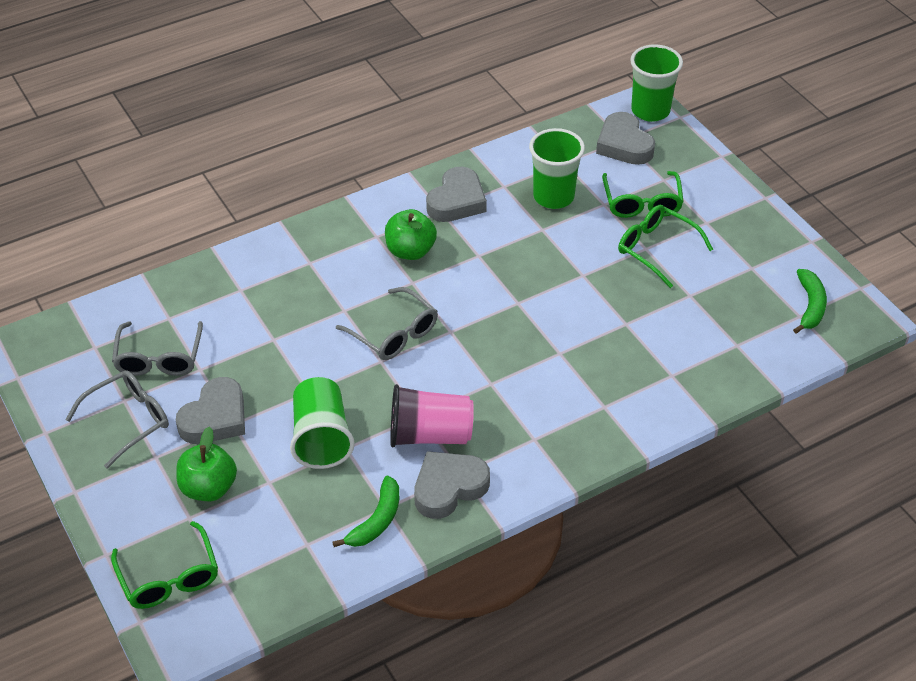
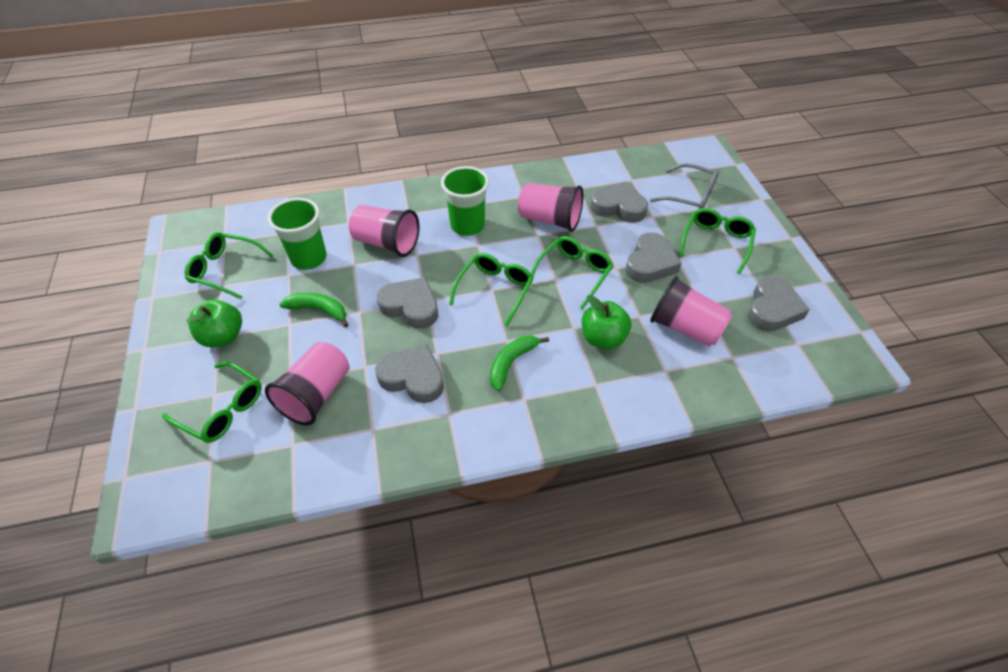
green cup: [290,377,355,469] [529,128,585,209] [630,44,683,122] = 3 -> [268,198,327,270] [441,166,489,236] = 2
green glasses: [111,521,218,609] [602,171,684,218] [618,205,713,288] = 3 -> [162,361,262,443] [185,232,273,299] [449,253,533,327] [531,236,614,309] [679,208,756,274] = 5
grey glasses: [65,370,169,468] [112,321,203,376] [336,287,438,360] = 3 -> [650,163,719,209] = 1
grey heart: [176,377,245,444] [414,451,490,519] [426,167,487,222] [596,112,655,165] = 4 -> [375,344,444,403] [377,277,438,329] [590,182,648,223] [625,232,682,283] [748,275,810,332] = 5
pink cup: [390,384,474,447] = 1 -> [265,342,349,426] [349,205,420,257] [518,183,583,232] [650,276,732,347] = 4

